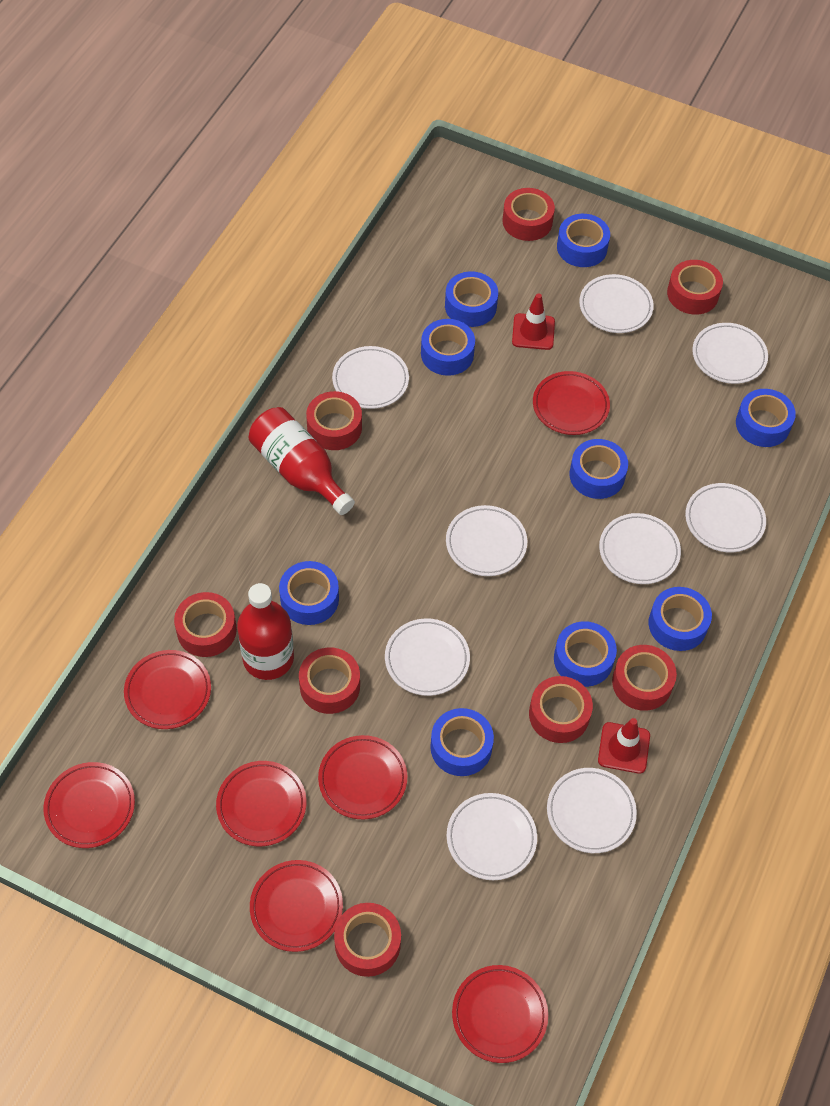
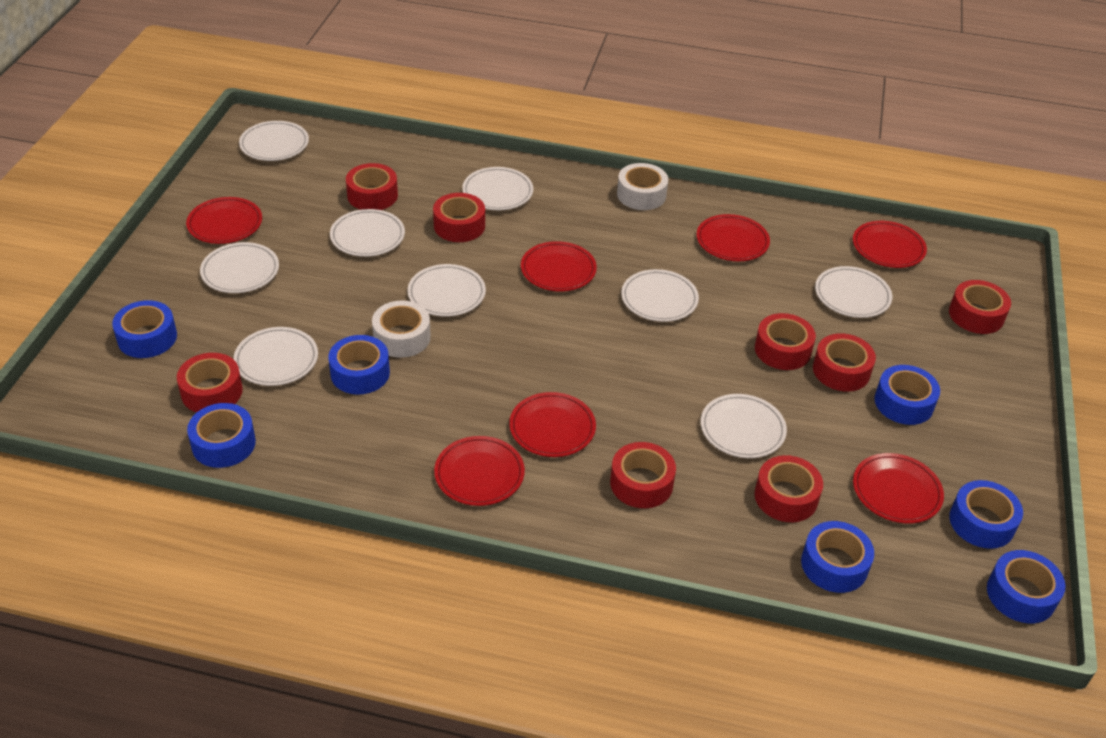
blue tape: [279,561,339,625] [421,319,475,376] [430,708,494,776] [445,271,498,327] [554,621,617,687] [557,214,610,267] [569,439,628,499] [649,587,712,651] [736,389,796,447] = 9 -> [112,300,177,358] [187,403,256,468] [328,335,390,395] [801,521,874,593] [874,365,940,425] [949,480,1023,549] [987,550,1066,623] = 7
red bottle: [237,583,294,680] [249,407,355,515] = 2 -> none = 0
red traffic cone: [512,293,555,350] [598,718,650,774] = 2 -> none = 0
white tape: none = 0 -> [372,300,431,358] [617,163,668,210] = 2

